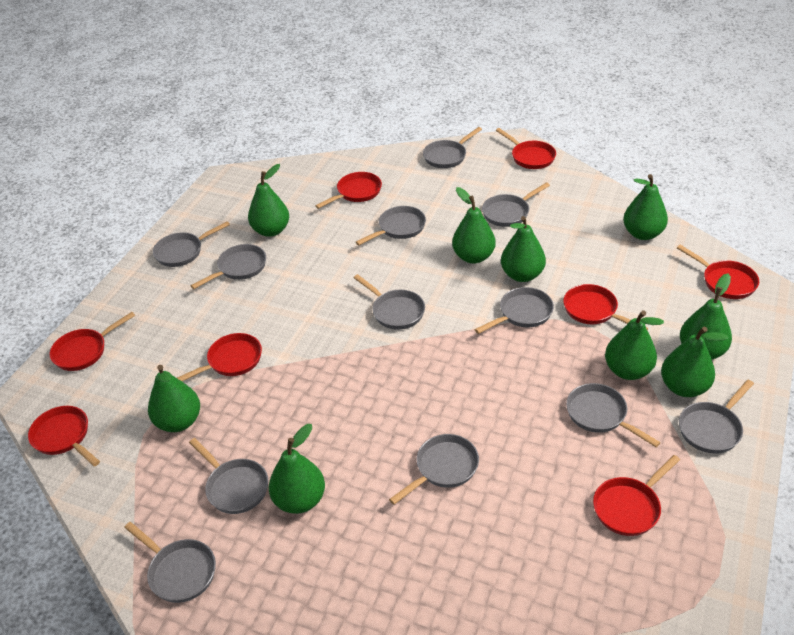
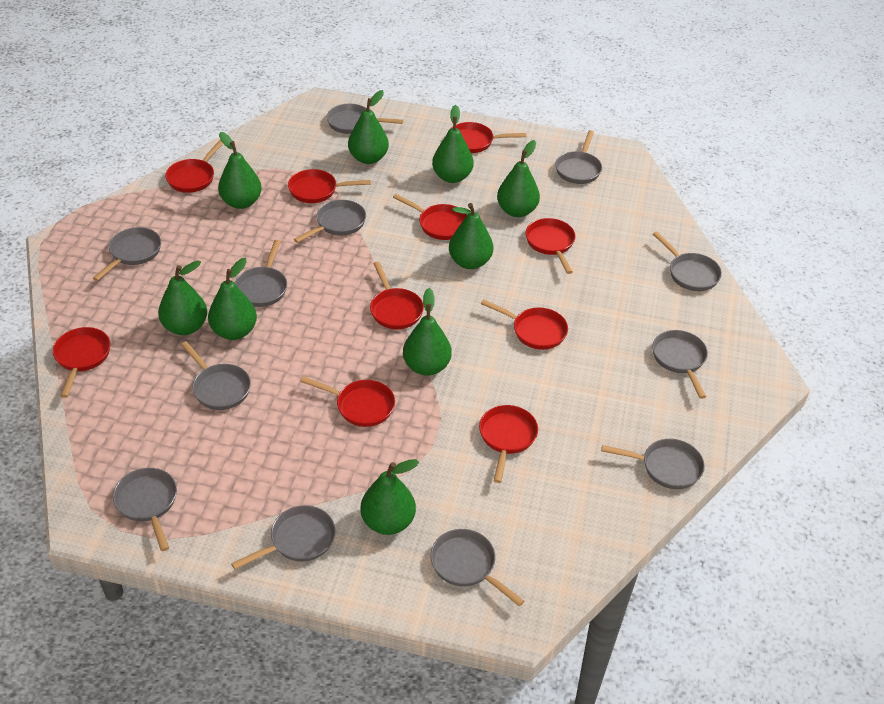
red pan: [28,406,100,467] [50,312,135,371] [177,333,262,381] [315,172,382,209] [496,128,556,169] [563,284,649,330] [593,455,680,536] [677,245,759,299] = 8 -> [53,327,111,398] [165,140,223,193] [288,169,371,203] [300,376,395,427] [370,261,424,329] [393,194,467,240] [452,122,526,153] [479,405,538,483] [481,299,568,350] [525,218,576,274] = 10

